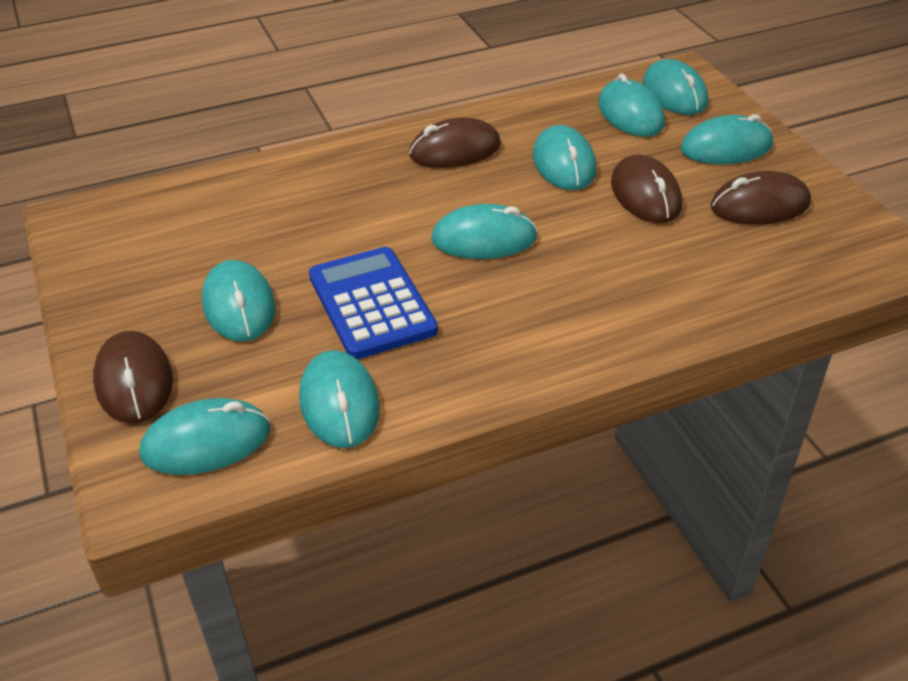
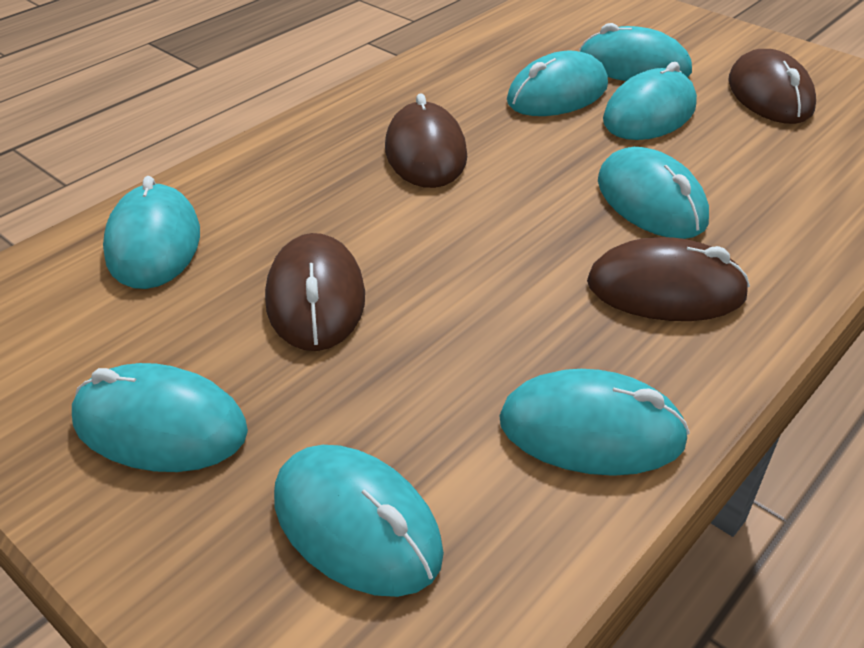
blue calculator: [309,247,438,359] = 1 -> none = 0

